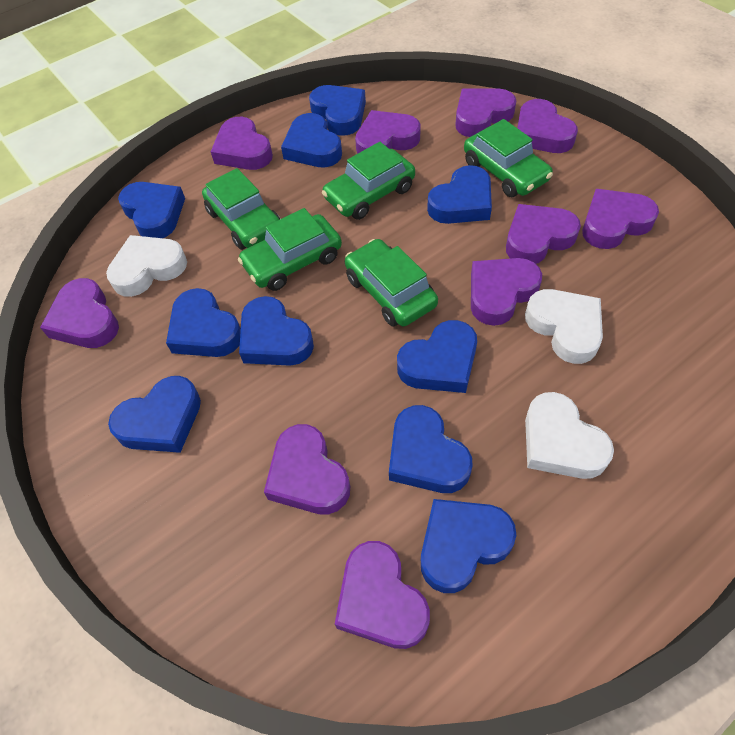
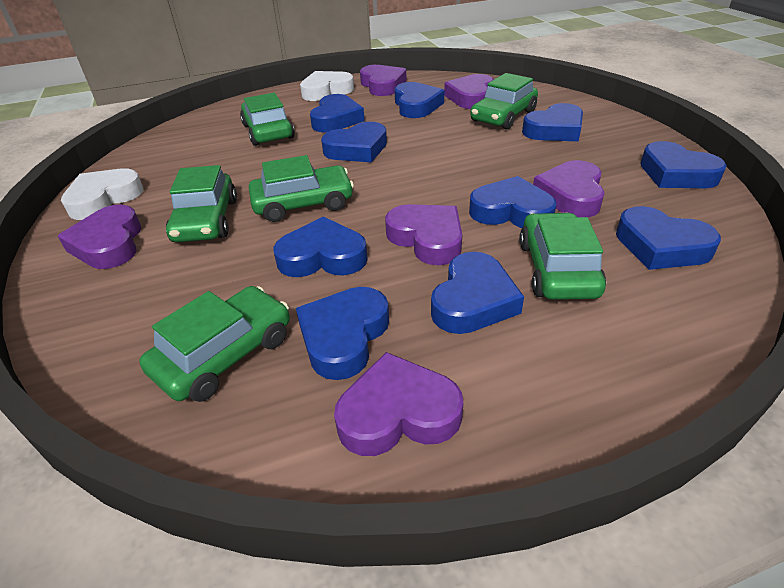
green car: [202,168,280,250] [238,208,342,291] [322,142,415,220] [345,239,438,327] [464,119,553,197] = 5 -> [139,286,290,402] [166,165,237,242] [240,93,295,146] [249,155,354,222] [470,73,538,130] [519,212,606,300] = 6
purple heart: [40,278,119,348] [211,117,273,170] [264,424,350,514] [335,541,430,649] [355,110,421,154] [455,88,516,137] [471,258,542,326] [506,204,581,264] [517,99,578,153] [582,189,659,249] = 10 -> [58,205,141,269] [334,352,464,456] [360,65,407,96] [385,204,462,265] [444,74,494,109] [533,160,605,217] = 6
white heart: [106,235,187,297] [525,289,603,364] [525,392,614,479] = 3 -> [61,168,143,220] [300,71,354,101] = 2

